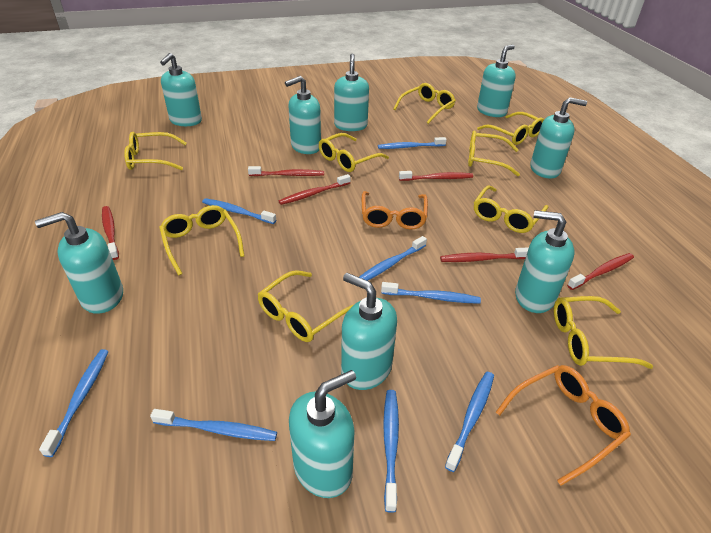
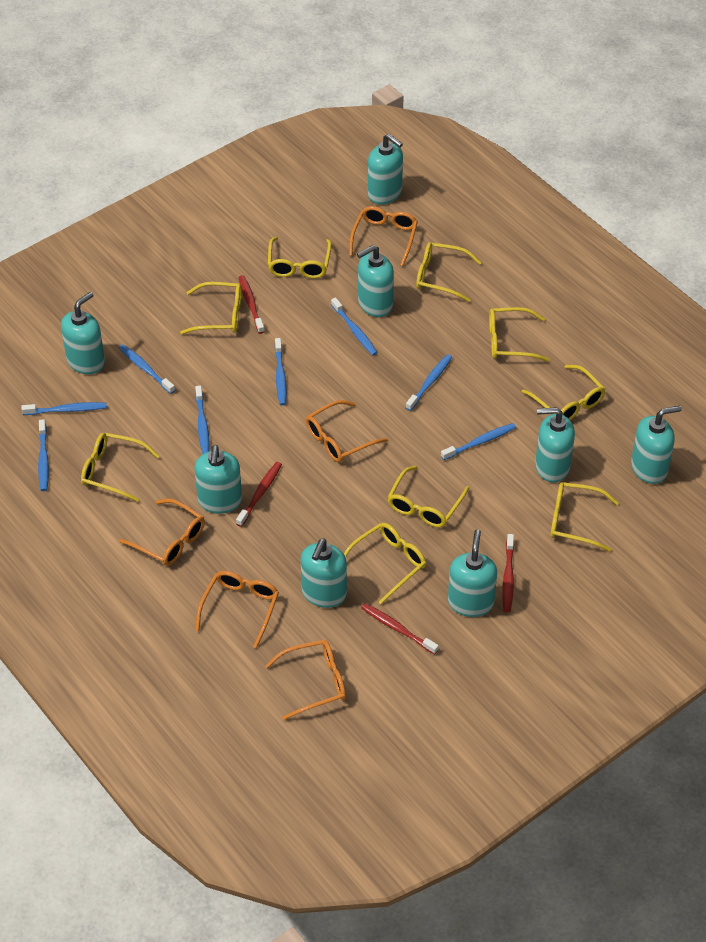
orange glasses: [362,191,428,229] [496,365,631,486] = 2 -> [119,499,205,566] [195,571,279,648] [265,640,346,720] [306,400,388,462] [349,206,418,266] = 5
red toothbrush: [102,206,119,260] [248,166,324,176] [279,174,351,205] [399,171,473,181] [440,247,529,262] [567,253,634,290] = 6 -> [236,462,282,527] [238,275,265,334] [361,603,439,655] [502,534,514,612] = 4
turquoise soap dispenser: [35,212,123,314] [160,53,202,126] [285,76,321,154] [289,370,356,498] [334,54,369,131] [341,273,397,390] [477,45,516,117] [515,210,574,313] [530,97,587,179] = 9 -> [61,292,105,374] [194,445,242,514] [301,539,347,608] [357,245,394,317] [368,134,403,204] [448,529,497,617] [535,407,575,482] [631,406,681,484] = 8

